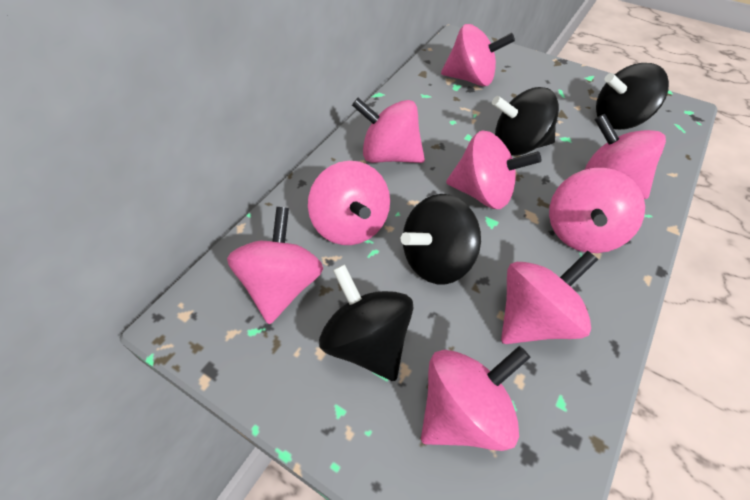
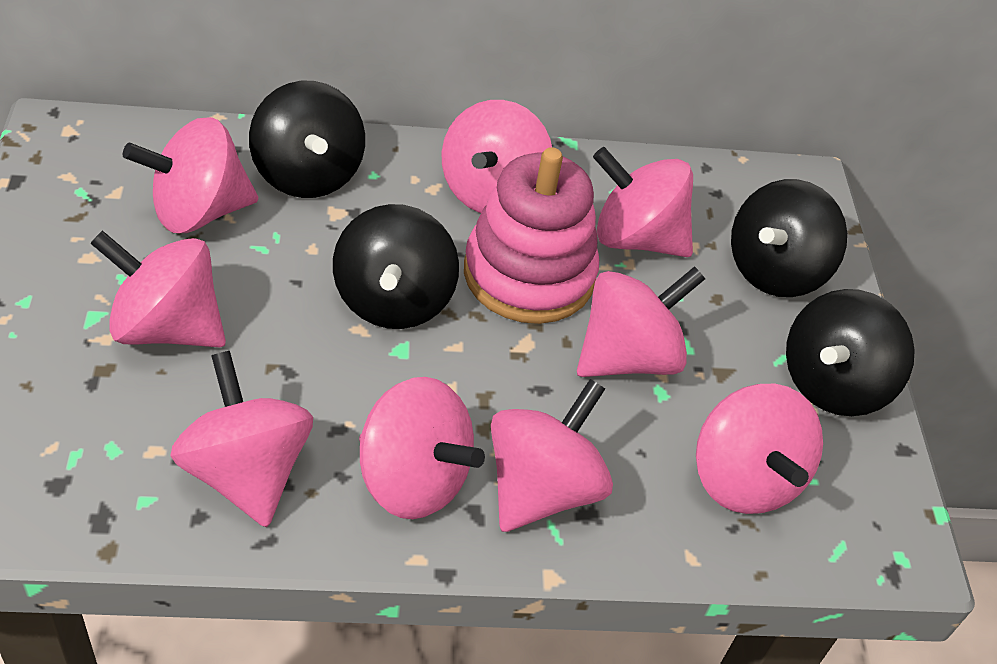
pink stacking toy: none = 0 -> [464,147,599,324] = 1

